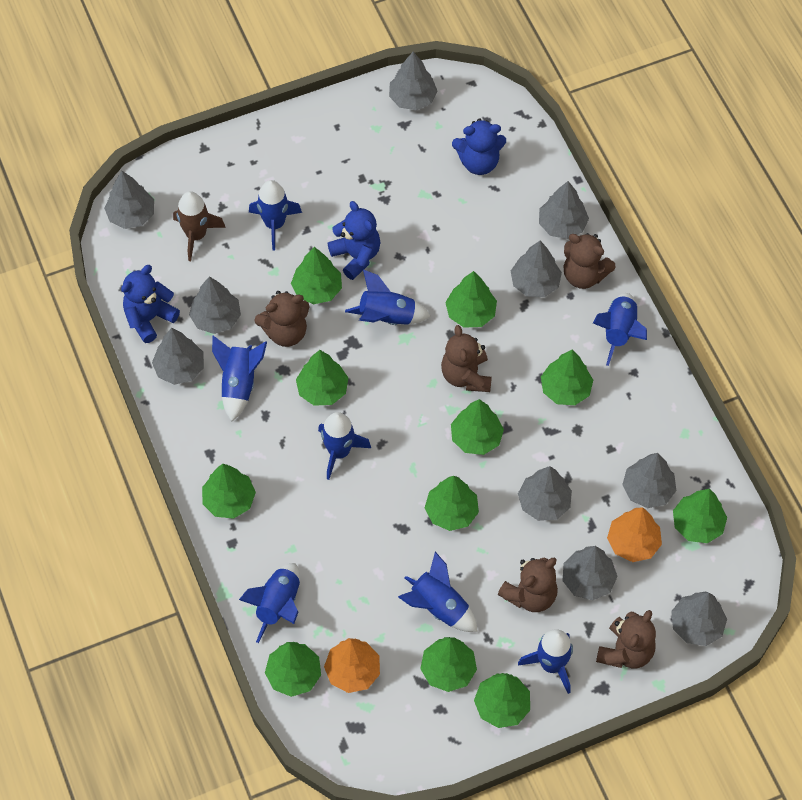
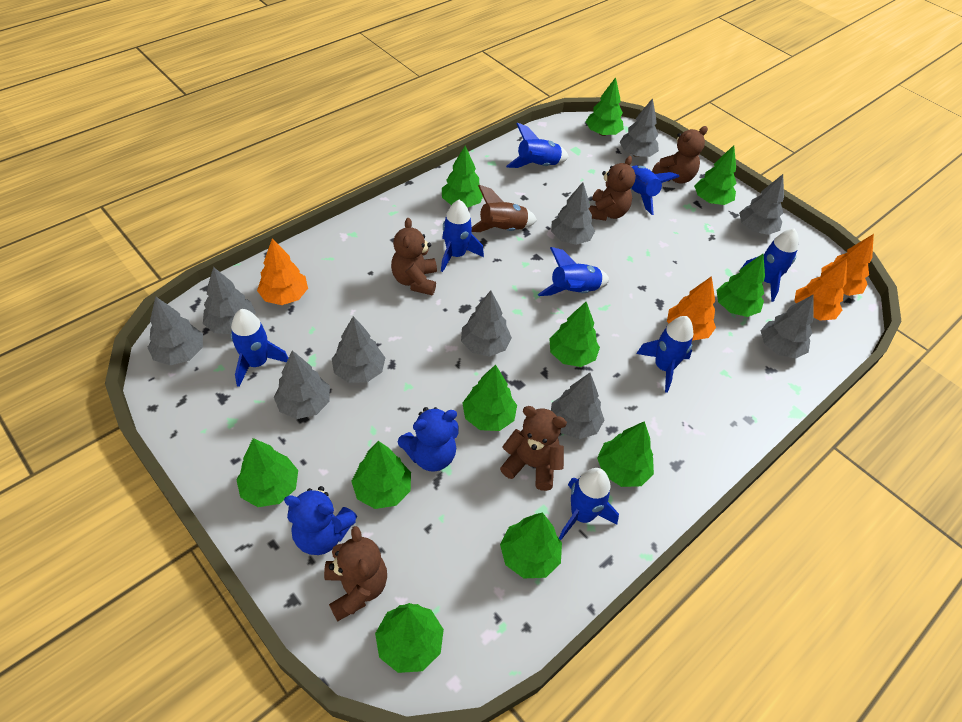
blue teddy bear: [121,265,180,343] [328,201,381,280] [452,118,506,175] = 3 -> [284,486,357,555] [398,407,459,472] = 2
orange tree: [324,638,380,693] [607,507,662,562] = 2 -> [257,238,308,305] [667,276,716,340] [794,258,847,321] [822,234,874,296] = 4

